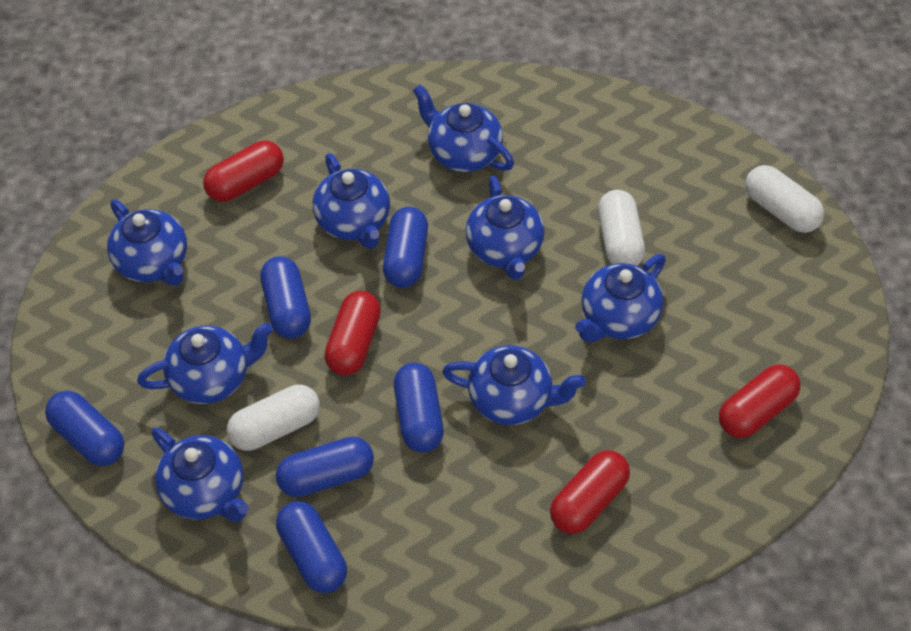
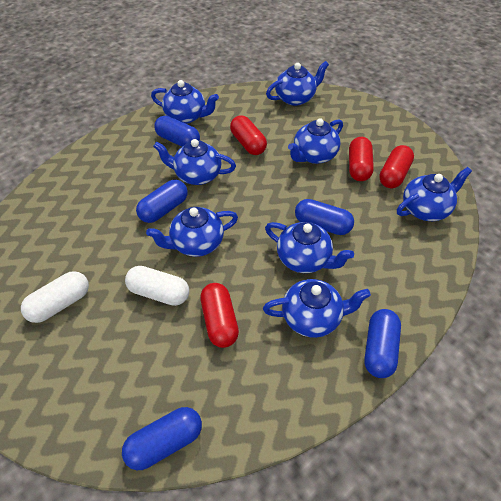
blue capsule: [45,391,124,466] [260,256,311,339] [276,437,374,497] [276,501,347,593] [383,207,428,288] [394,363,444,453] = 6 -> [122,407,202,470] [136,179,188,223] [154,116,200,147] [295,199,354,235] [364,309,401,378] = 5
white capsule: [227,385,320,451] [598,190,645,266] [745,165,824,233] = 3 -> [21,271,89,323] [125,266,189,306] = 2

